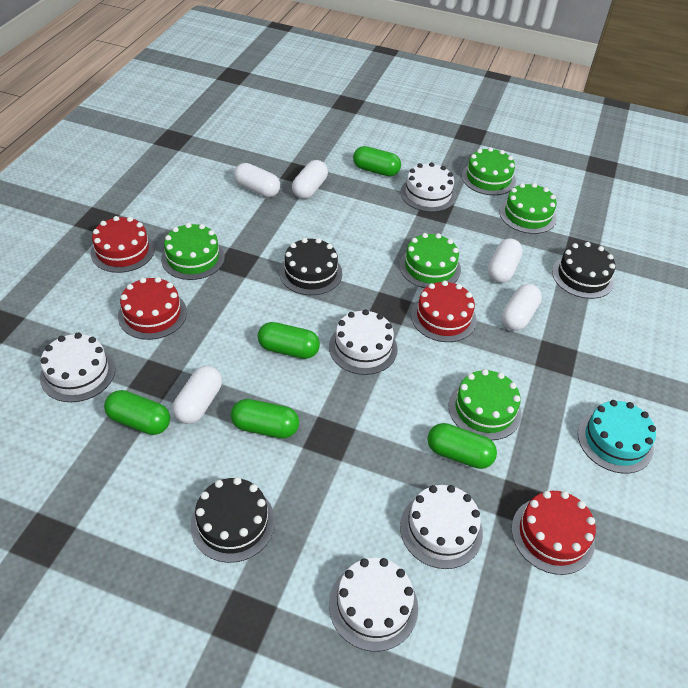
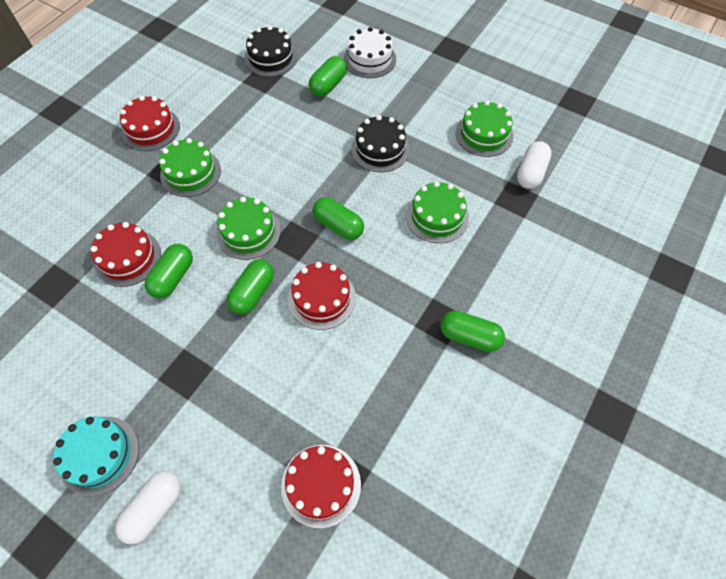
black cake: [190,477,275,563] [279,238,342,295] [552,242,616,299] = 3 -> [244,25,297,77] [351,115,410,172] = 2
green cake: [161,223,225,280] [399,233,461,288] [448,369,522,440] [462,147,516,195] [499,183,557,234] = 5 -> [159,138,221,197] [216,197,281,260] [406,181,469,243] [455,100,513,157] = 4
white cake: [40,332,115,402] [329,309,397,375] [329,558,418,652] [400,162,456,212] [400,485,483,569] = 5 -> [344,27,396,78] = 1
white capsule: [172,366,222,424] [234,163,280,197] [292,160,328,199] [488,238,523,283] [501,284,542,331] = 5 -> [115,471,181,545] [517,141,552,189] = 2

